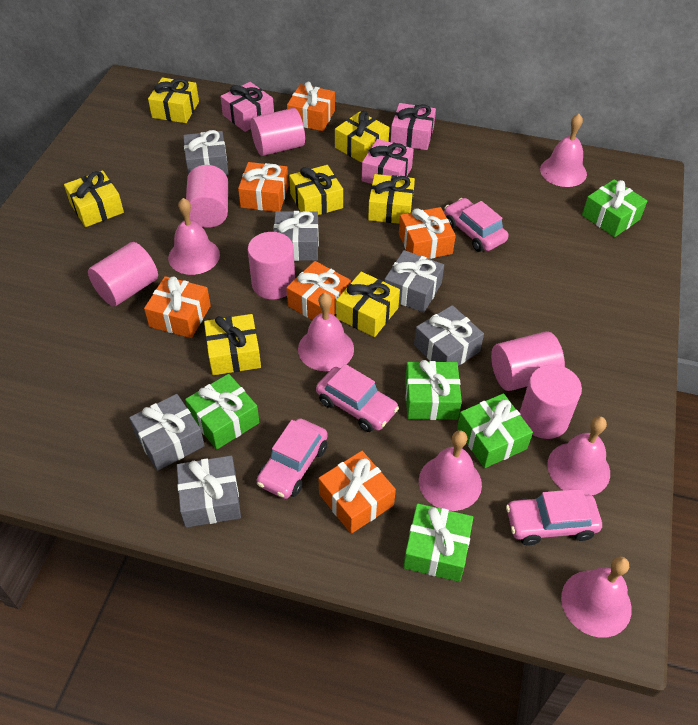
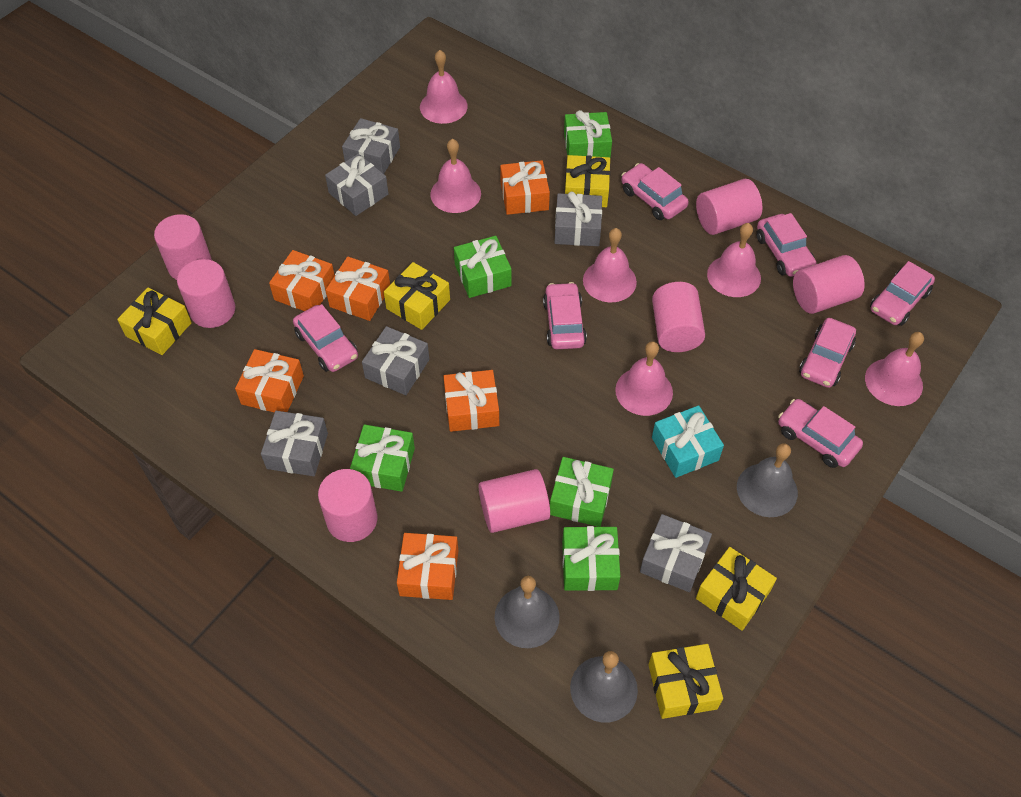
grey bell: none = 0 -> [495,576,560,648] [570,651,638,723] [737,443,798,517] = 3
pink car: [257,418,328,499] [316,364,399,432] [444,198,509,252] [506,489,602,545] = 4 -> [293,304,358,372] [543,282,587,349] [621,163,689,220] [756,213,816,277] [778,399,863,468] [799,318,856,388] [870,261,935,326] = 7
pink cylinder: [88,242,158,306] [186,165,228,228] [248,232,295,300] [251,108,305,156] [491,331,565,391] [520,365,582,439] = 6 -> [154,214,212,280] [177,259,235,328] [318,469,378,542] [479,469,550,533] [652,282,705,352] [696,179,762,235] [793,255,865,314] = 7
pink gift: [220,82,274,132] [362,139,414,184] [390,103,436,150] = 3 -> none = 0
turquoise gift: none = 0 -> [652,405,724,478] = 1
yellow gift: [64,170,124,227] [148,78,199,123] [204,314,261,375] [289,165,343,215] [335,111,389,163] [336,272,400,337] [368,174,415,224] = 7 -> [117,288,192,355] [384,262,450,330] [565,155,610,207] [648,644,723,719] [696,547,777,631] = 5

